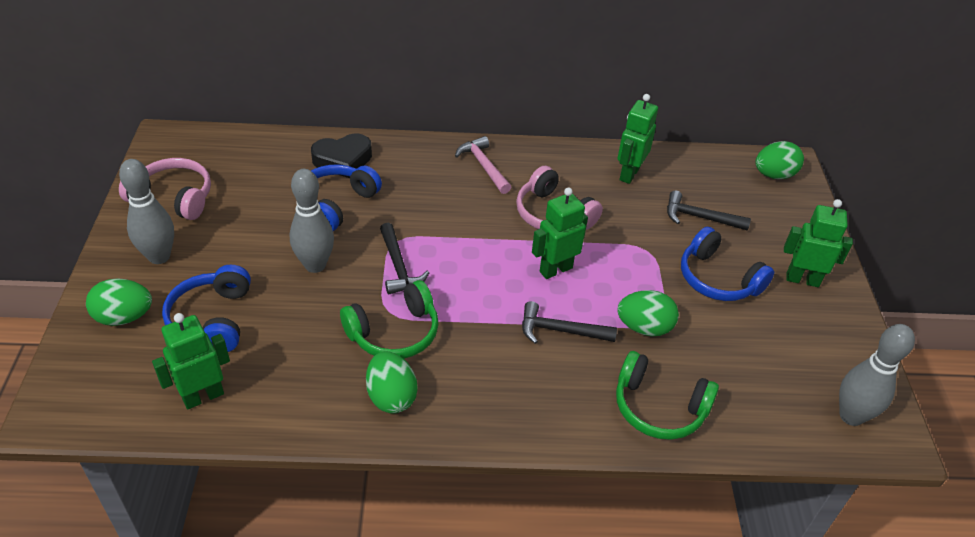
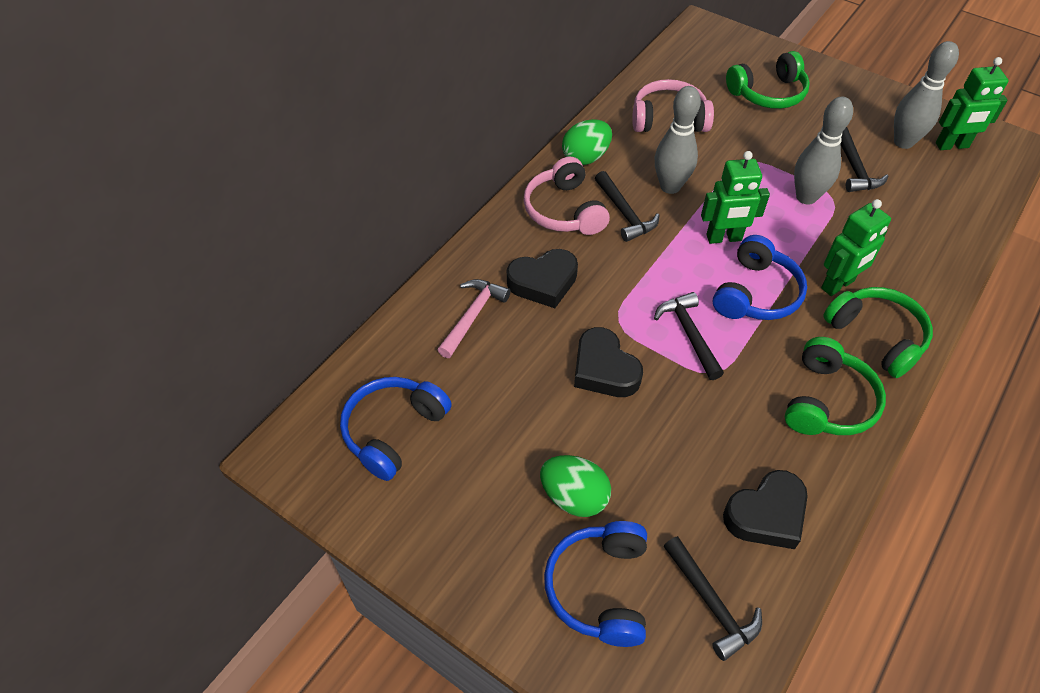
black hammer: [380,223,429,294] [522,301,617,344] [667,191,751,231] = 3 -> [595,171,660,242] [654,292,724,380] [664,536,762,661] [841,127,888,192] = 4
black heart: [311,134,372,178] = 1 -> [507,249,578,308] [574,327,643,397] [723,470,808,549] = 3
green egg: [86,278,152,326] [366,351,418,414] [617,290,679,336] [755,141,804,179] = 4 -> [540,455,611,517] [562,119,612,165] = 2
green headphones: [340,280,439,359] [616,351,719,440] = 2 -> [726,51,810,109] [785,337,886,435] [823,287,933,378] = 3
green robot: [152,313,230,409] [532,188,588,279] [617,94,658,184] [784,199,853,287] = 4 -> [701,151,770,244] [821,199,891,296] [936,57,1008,150] = 3

